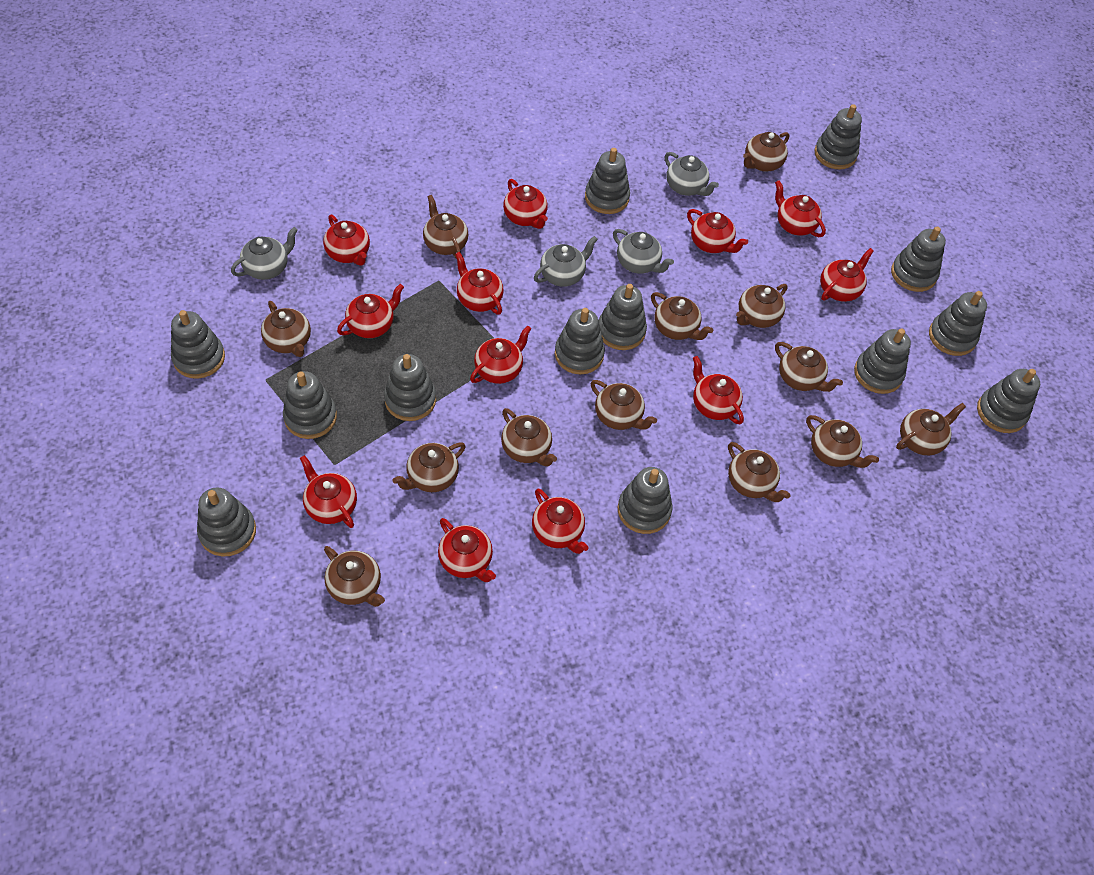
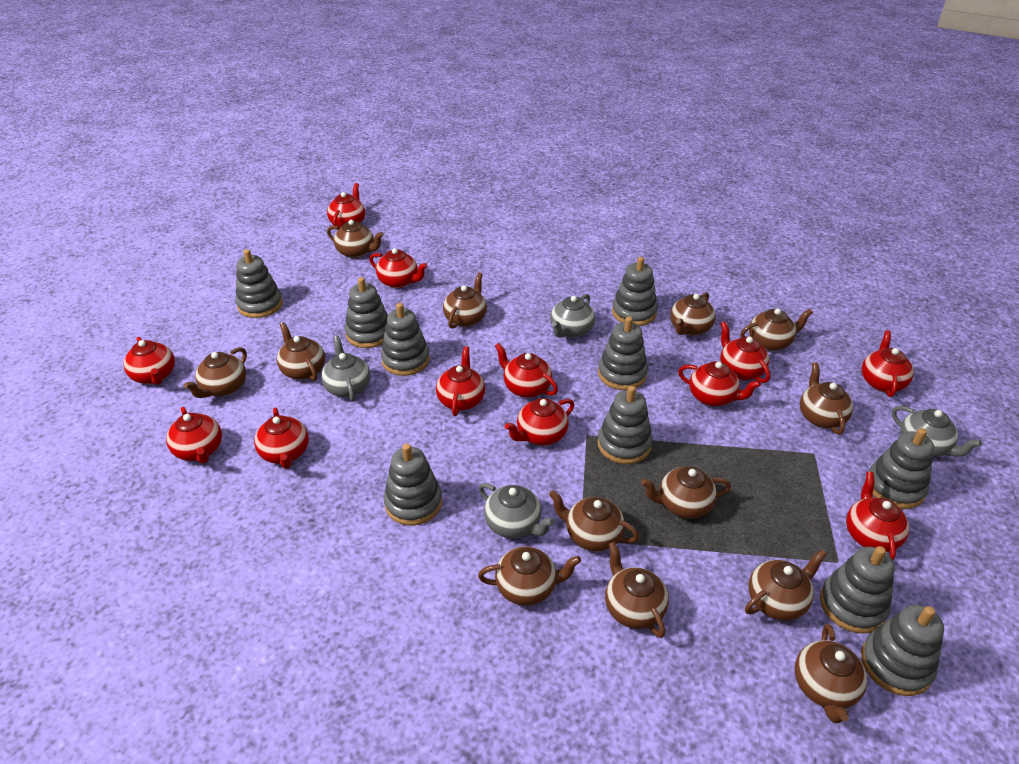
grey stacking toy: [171,310,225,379] [197,487,256,557] [283,371,337,439] [384,354,436,421] [555,308,605,375] [585,148,630,214] [599,284,647,350] [617,467,672,534] [814,104,862,170] [854,329,911,394] [891,227,946,292] [929,291,987,356] [977,369,1040,433] = 13 -> [236,249,283,318] [345,277,388,348] [381,303,430,376] [384,444,442,526] [597,386,653,464] [598,316,648,390] [612,257,658,326] [820,546,895,634] [861,605,944,696] [869,428,934,509] = 10

